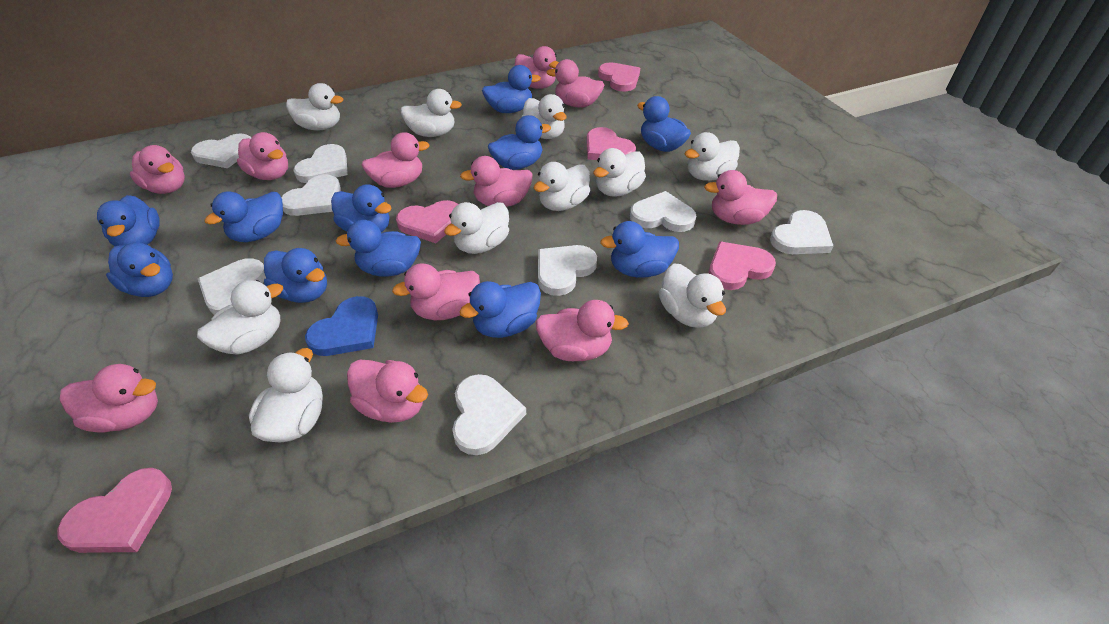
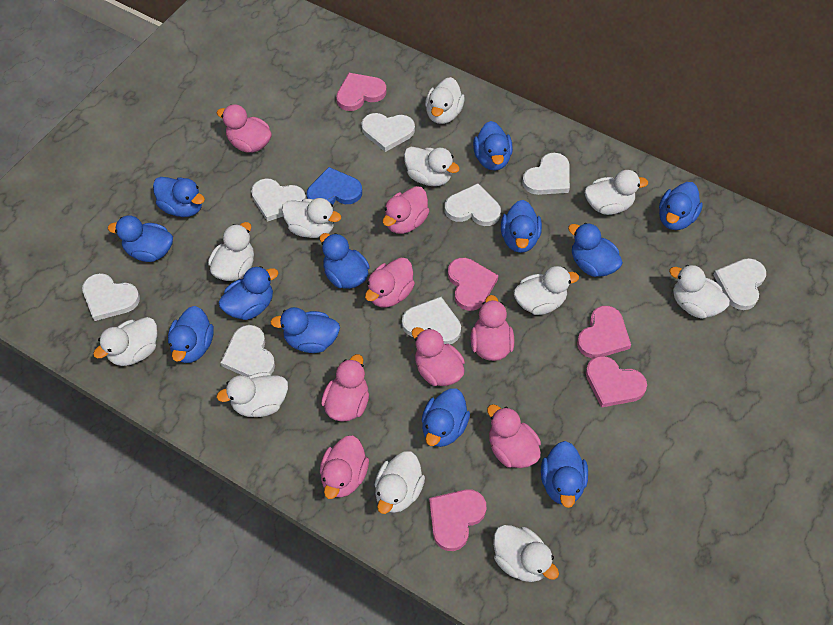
blue duck: [97,195,159,246] [106,243,173,297] [204,191,283,242] [264,248,327,303] [331,184,392,232] [336,220,421,277] [459,281,541,338] [482,65,541,113] [488,115,551,170] [600,221,679,278] [637,96,691,152] = 11 -> [108,215,173,262] [153,177,205,217] [168,306,214,363] [218,266,278,320] [270,307,340,353] [320,233,370,289] [421,388,470,447] [473,121,513,171] [501,200,542,253] [541,441,588,508] [568,223,623,277] [659,182,703,230] = 12
pink duck: [60,364,158,433] [130,145,185,194] [237,132,288,180] [347,360,428,423] [362,132,430,188] [392,263,480,320] [460,156,532,207] [515,46,559,89] [536,300,629,361] [547,59,604,108] [704,170,777,225] = 11 -> [217,104,272,153] [320,435,369,499] [321,354,369,422] [365,258,415,307] [383,186,429,234] [412,327,465,386] [471,295,514,361] [487,404,541,468] = 8
white duck: [197,280,283,355] [249,348,323,442] [286,83,343,131] [401,89,462,137] [444,202,509,254] [521,94,567,139] [534,162,590,211] [593,148,646,197] [659,263,726,328] [685,132,740,181] = 10 -> [93,317,157,366] [208,222,254,281] [216,372,288,417] [282,198,341,238] [375,451,425,514] [404,147,460,186] [425,77,465,124] [493,525,559,582] [514,266,579,315] [585,170,648,215] [669,265,730,319] = 11

